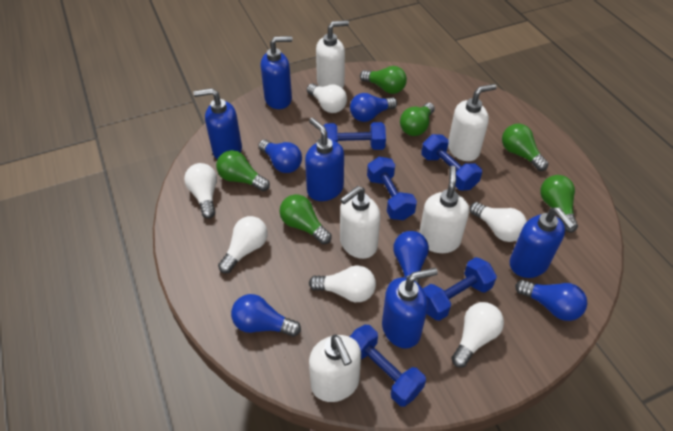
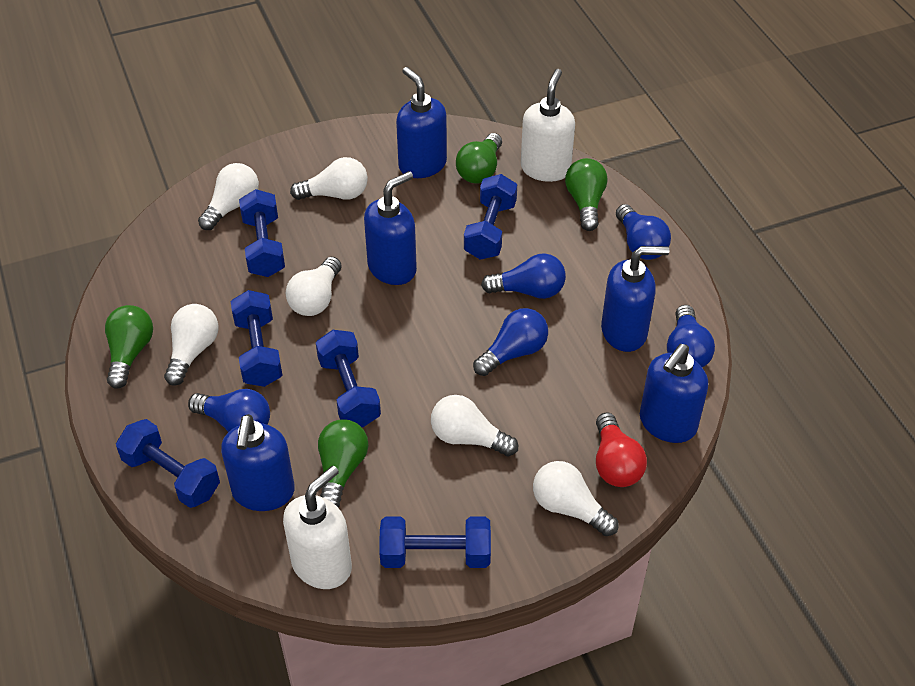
blue dumbbell: [323,122,386,150] [350,325,426,407] [367,157,417,220] [421,134,482,190] [423,257,497,321] = 5 -> [116,419,220,508] [231,290,282,387] [239,189,285,277] [316,330,381,427] [379,516,491,568] [464,174,517,260] = 6
green light bulb: [216,150,270,191] [280,194,332,244] [360,66,407,94] [400,103,435,136] [502,124,549,171] [540,175,578,233] = 6 -> [105,305,153,389] [318,419,368,508] [456,133,502,184] [565,158,608,231] = 4
red light bulb: none = 0 -> [596,413,647,487] = 1
white soap dispenser: [309,335,361,402] [316,20,349,88] [340,186,381,259] [419,166,469,253] [448,84,497,161] = 5 -> [283,466,352,589] [521,69,575,182] = 2

